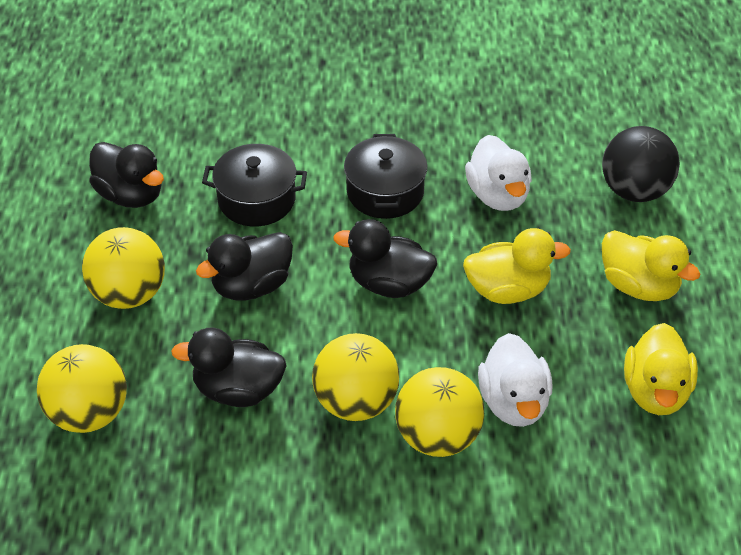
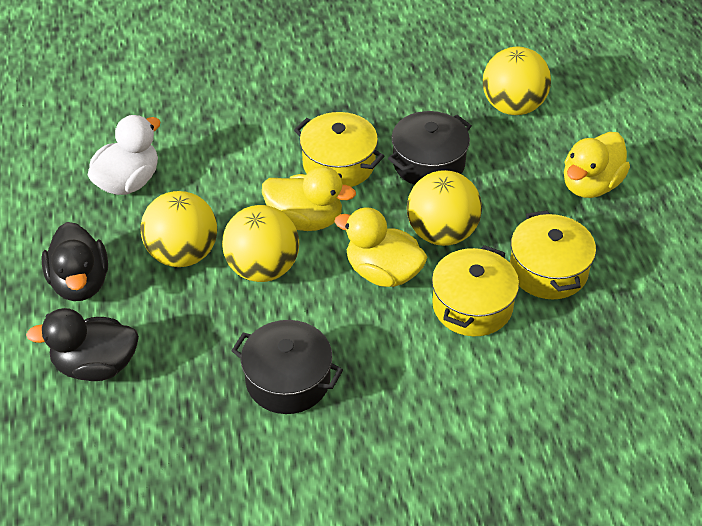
black ball: [602,126,680,202] = 1 -> none = 0
black duck: [89,142,164,208] [171,327,287,407] [196,232,293,300] [333,219,437,298] = 4 -> [26,308,139,381] [41,222,108,301] = 2
white duck: [465,135,532,211] [478,333,553,427] = 2 -> [87,115,161,195] = 1
yellow pot: none = 0 -> [294,112,384,187] [432,245,519,336] [510,210,596,299] = 3

